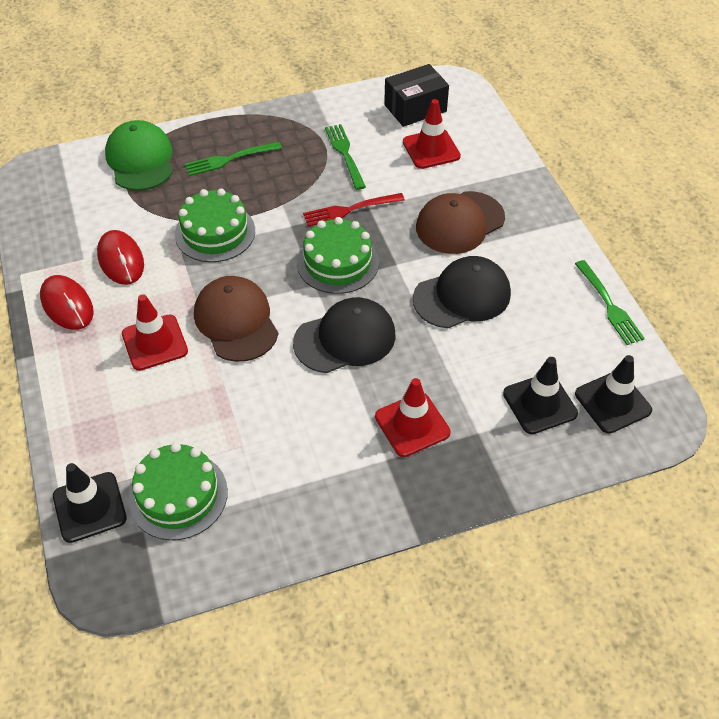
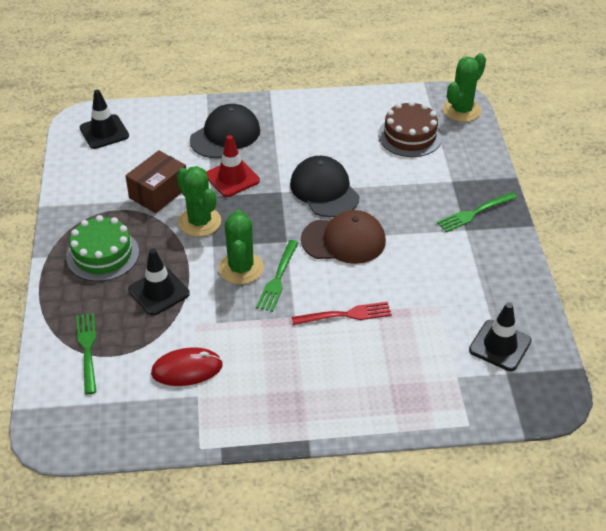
black box: [384,64,449,127] = 1 -> none = 0
brown box: none = 0 -> [125,150,186,213] = 1
brown cake: none = 0 -> [378,101,442,157] = 1
brown cap: [194,276,278,362] [416,191,505,254] = 2 -> [301,210,386,264] = 1
green cactus: none = 0 -> [177,166,221,237] [219,209,264,285] [443,53,486,122] = 3
green cake: [128,442,228,540] [175,189,255,262] [297,217,379,294] = 3 -> [66,215,139,282] = 1
green cap: [105,120,173,191] = 1 -> none = 0
red mouse: [40,275,94,330] [97,230,144,285] = 2 -> [151,347,223,386] = 1
red traffic cone: [122,294,188,371] [375,378,451,457] [403,99,461,169] = 3 -> [206,135,260,197] = 1

